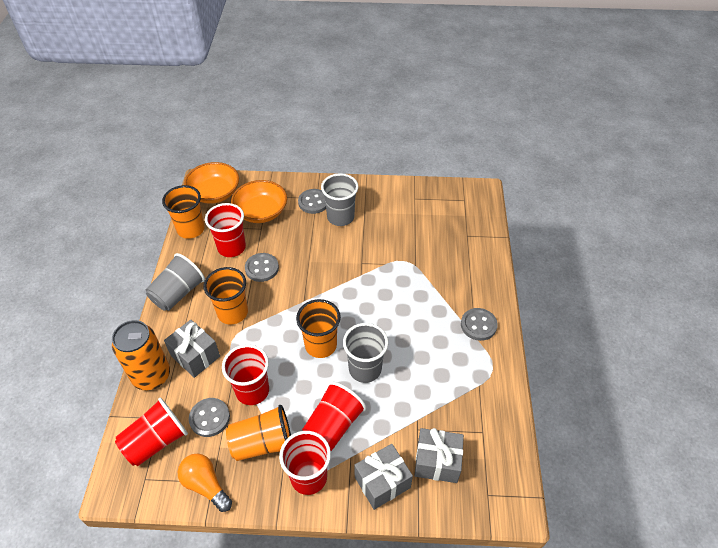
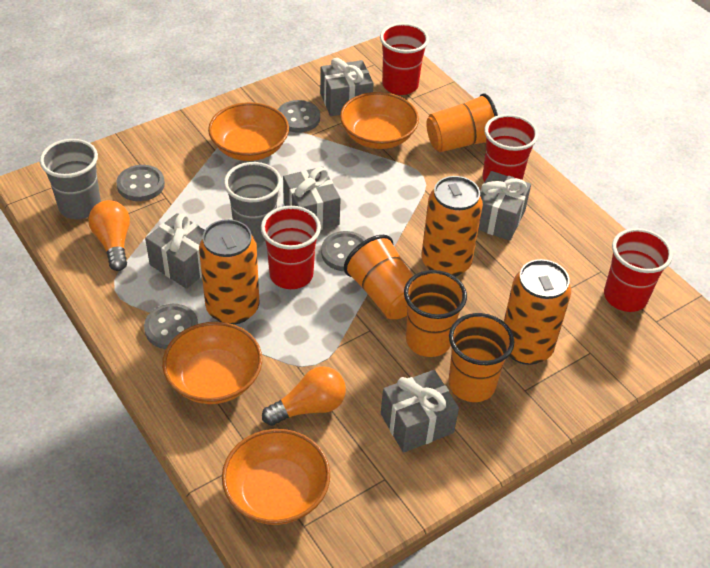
grey cup: [146,253,205,311] [321,173,359,226] [343,323,388,383] = 3 -> [40,139,101,219] [224,162,282,243] = 2
grey gift: [164,320,220,378] [354,444,413,510] [414,428,464,483] = 3 -> [145,213,205,289] [283,167,341,230] [320,58,374,116] [381,370,459,453] [478,171,531,241] = 5
orange bowl: [184,162,239,204] [231,180,287,223] = 2 -> [162,322,262,404] [208,102,289,161] [222,429,330,525] [340,92,419,149] = 4
orange can: [112,320,170,390] = 1 -> [199,219,260,325] [421,176,483,277] [504,259,571,365] = 3
orange light bulb: [178,454,232,512] = 1 -> [88,200,130,271] [262,366,346,426] = 2
red cup: [115,398,188,466] [205,203,246,257] [222,344,269,405] [279,431,331,495] [302,382,366,451] = 5 -> [261,206,321,289] [380,23,429,95] [483,114,539,182] [604,228,673,312] = 4

